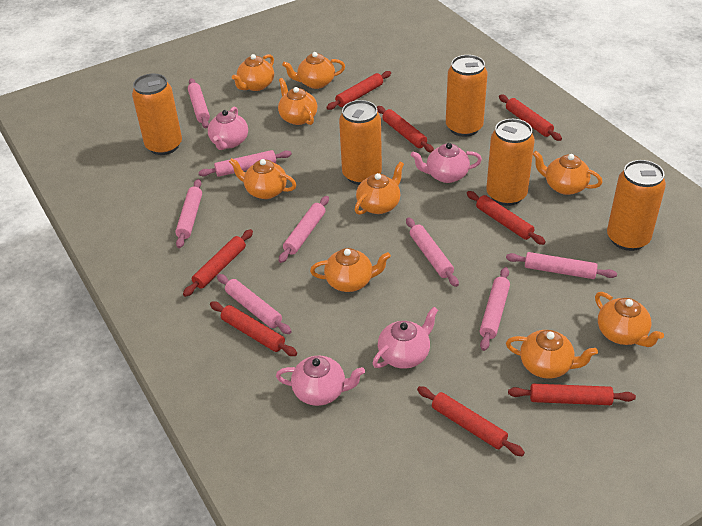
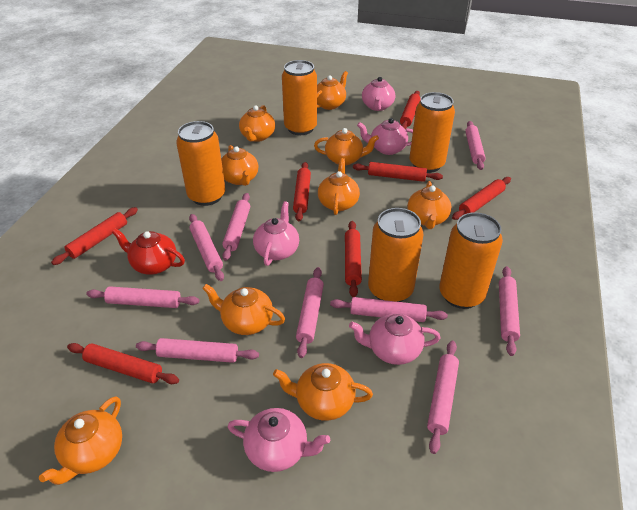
pink rolling pin: [175,179,202,248] [188,78,210,128] [198,150,292,177] [217,274,291,334] [279,196,329,263] [406,217,459,287] [480,267,510,351] [506,252,617,279] = 8 -> [86,286,199,308] [136,338,259,363] [189,214,224,281] [222,193,250,261] [296,267,324,358] [330,297,448,322] [427,341,459,454] [465,121,486,170] [499,266,520,356] = 9
pink teapot: [208,106,248,150] [276,356,365,406] [373,307,438,369] [411,143,482,183] = 4 -> [227,408,330,472] [253,201,299,266] [349,314,440,365] [357,118,413,155] [362,77,395,111] = 5
red rolling pin: [183,229,253,297] [210,301,297,356] [326,71,391,110] [377,106,434,152] [417,386,525,456] [467,191,546,245] [499,95,562,141] [508,384,636,405] = 8 -> [51,207,138,265] [67,343,179,384] [293,162,311,222] [345,221,362,297] [353,162,443,182] [400,91,420,130] [452,177,511,220] = 7
red teapot: none = 0 -> [112,228,185,275] = 1

